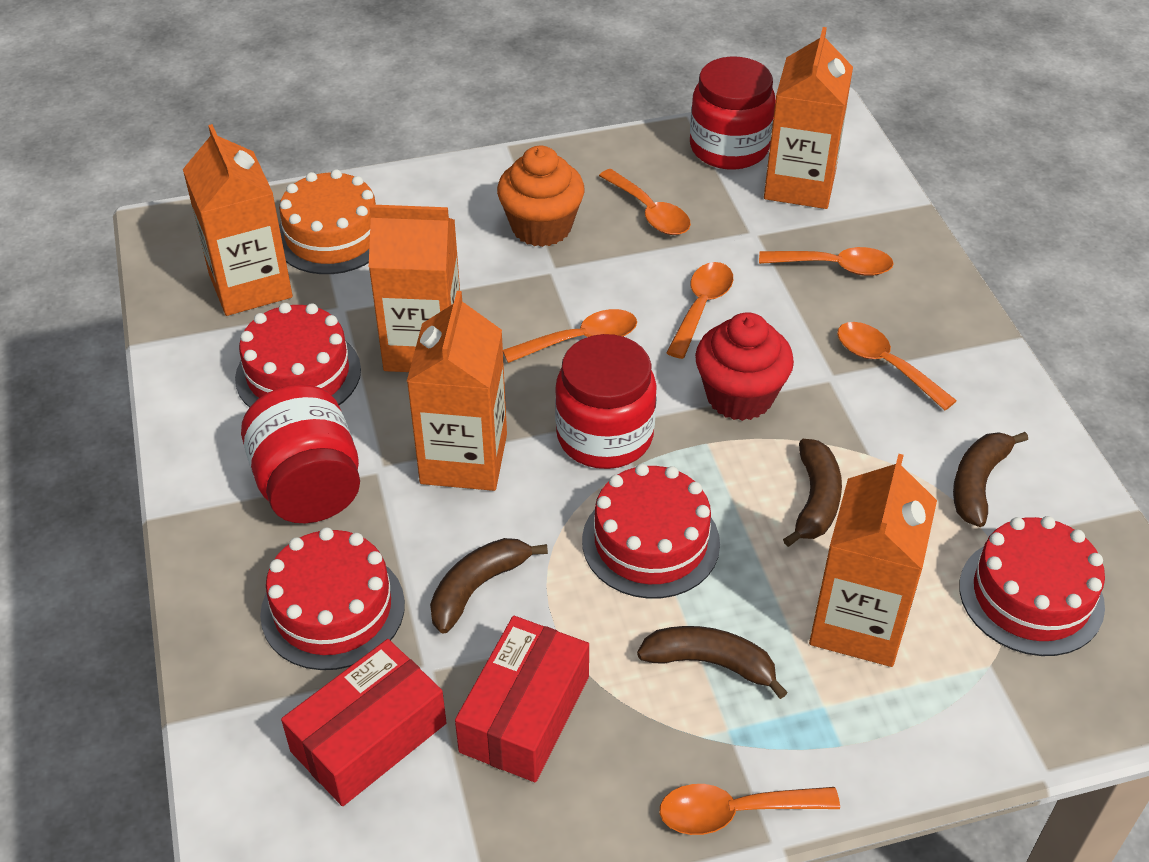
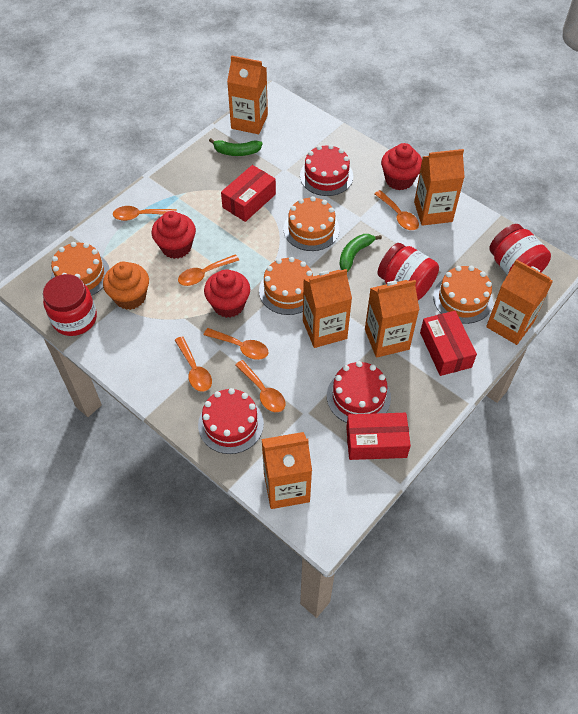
brown banana: [430,538,548,634] [637,626,788,699] [783,439,842,547] [953,432,1028,527] = 4 -> none = 0
green banana: none = 0 -> [209,138,262,156] [339,234,382,272] = 2
orange cake: [279,169,376,274] = 1 -> [51,242,110,295] [259,257,313,315] [283,196,339,251] [433,266,493,324] = 4
orange carton: [183,124,293,316] [369,204,460,372] [407,291,507,491] [764,27,853,209] [809,454,937,667] = 5 -> [227,55,268,134] [262,432,312,509] [303,269,352,348] [365,280,419,358] [414,149,465,226] [486,259,553,345] = 6
red box: [281,639,447,806] [455,616,589,782] = 2 -> [221,165,276,222] [346,413,411,460] [420,311,477,376] = 3
red cake: [235,303,361,408] [260,527,405,670] [582,464,720,599] [959,516,1105,656] = 4 -> [198,388,264,454] [300,144,353,196] [327,361,391,423] = 3
red cupcake: [695,312,794,421] = 1 -> [152,211,196,259] [204,269,250,318] [381,143,422,190] = 3

